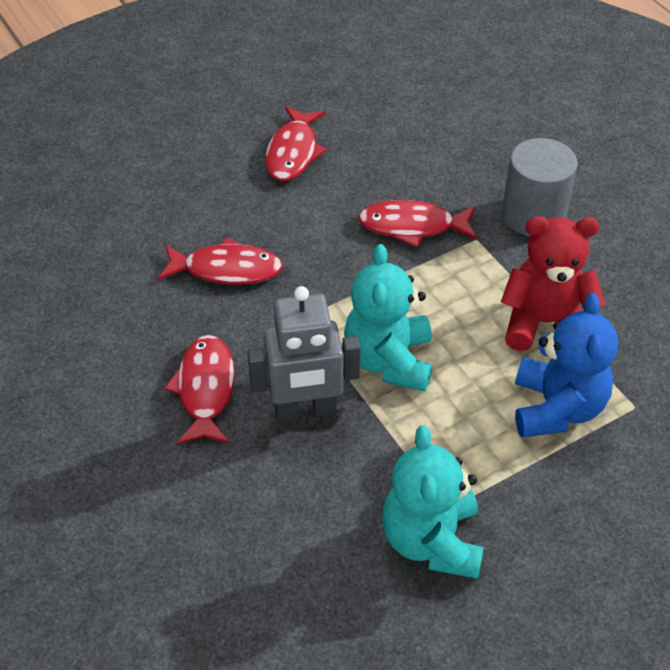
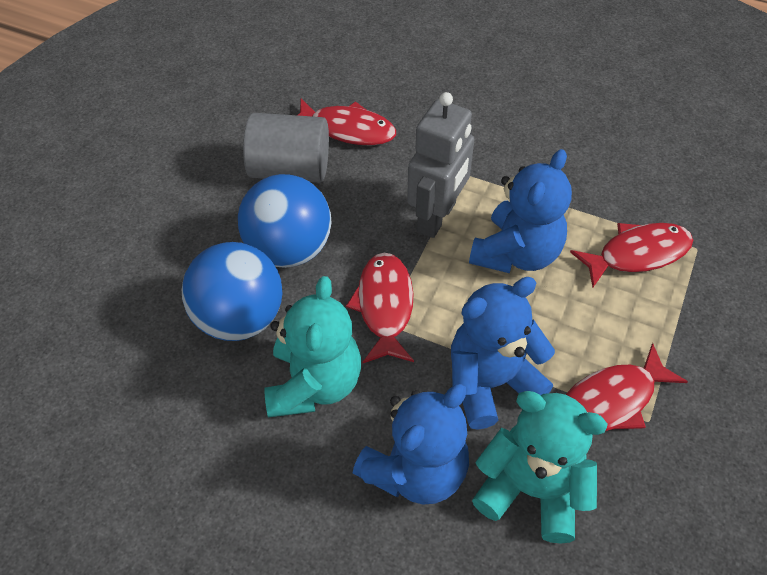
blue ball: none = 0 -> [182,242,282,341] [238,174,331,268] = 2
blue teddy bear: [515,293,618,438] = 1 -> [353,384,469,504] [451,277,555,430] [469,149,572,273] = 3
red teddy bear: [501,216,605,351] = 1 -> none = 0

